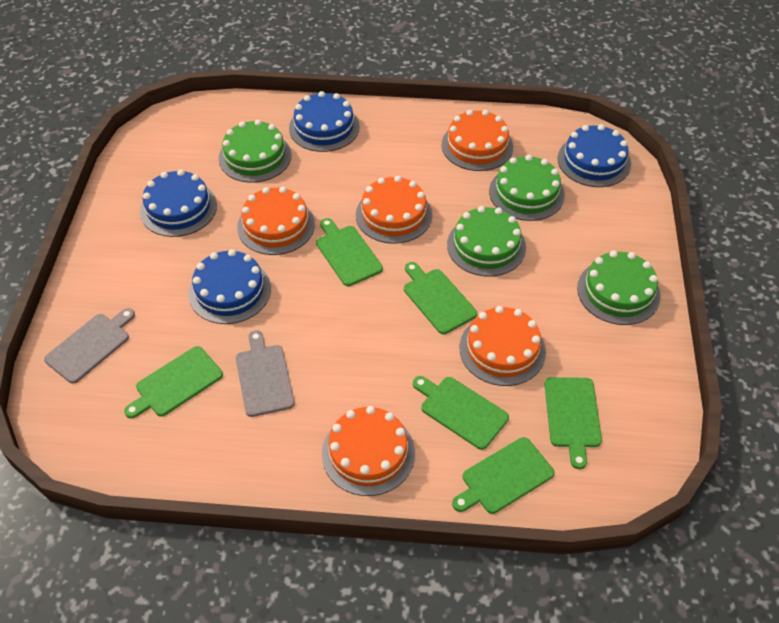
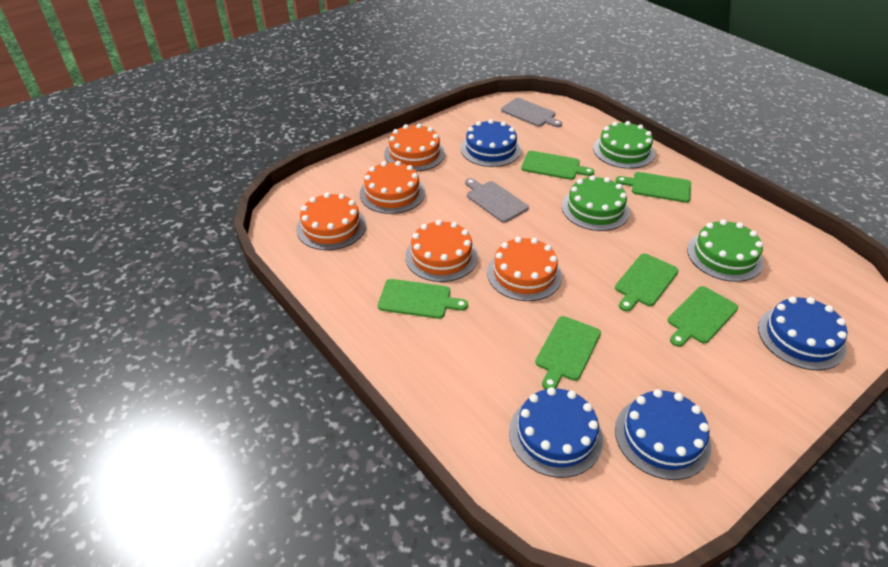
green cake: [219,120,291,183] [447,206,526,277] [489,155,565,221] [577,250,660,325] = 4 -> [562,175,630,231] [593,121,655,169] [687,219,764,282] = 3

